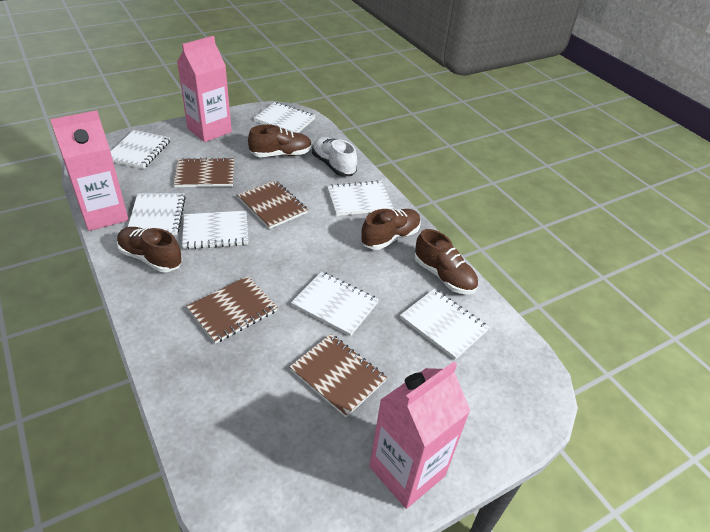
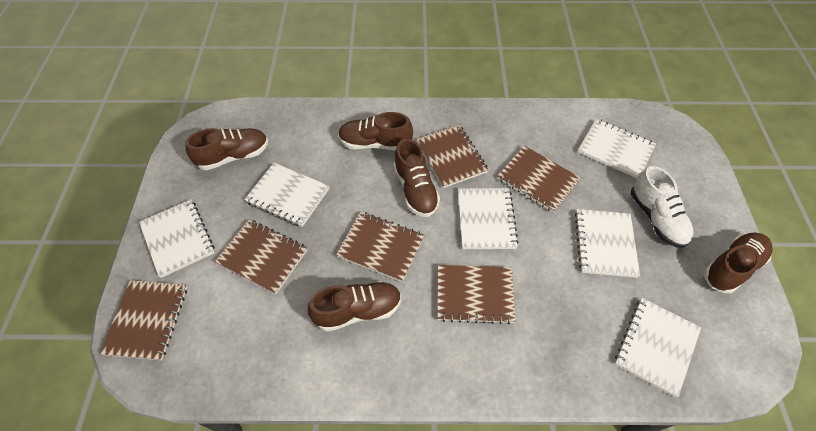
brown notebook: [174,157,234,187] [186,276,278,344] [238,180,308,229] [289,334,387,417] = 4 -> [100,280,187,360] [215,220,307,294] [336,212,424,282] [416,125,489,188] [437,265,516,324] [497,146,581,213] = 6
brown shoe: [117,227,182,272] [248,124,312,157] [361,209,421,250] [414,229,478,294] = 4 -> [186,128,269,170] [308,281,401,332] [338,112,413,150] [394,139,440,217] [704,233,773,293] = 5
pink carton: [50,110,129,231] [177,36,232,142] [369,362,470,509] = 3 -> none = 0
white notebook: [110,130,170,169] [128,193,186,235] [182,211,249,249] [254,102,315,133] [291,271,379,337] [327,180,393,216] [400,289,489,360] = 7 -> [139,199,215,278] [244,163,330,227] [458,188,519,249] [575,209,640,278] [578,119,656,178] [615,298,701,397] = 6

